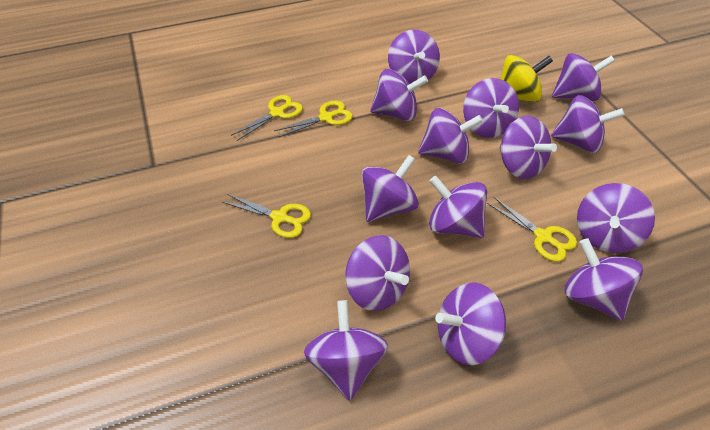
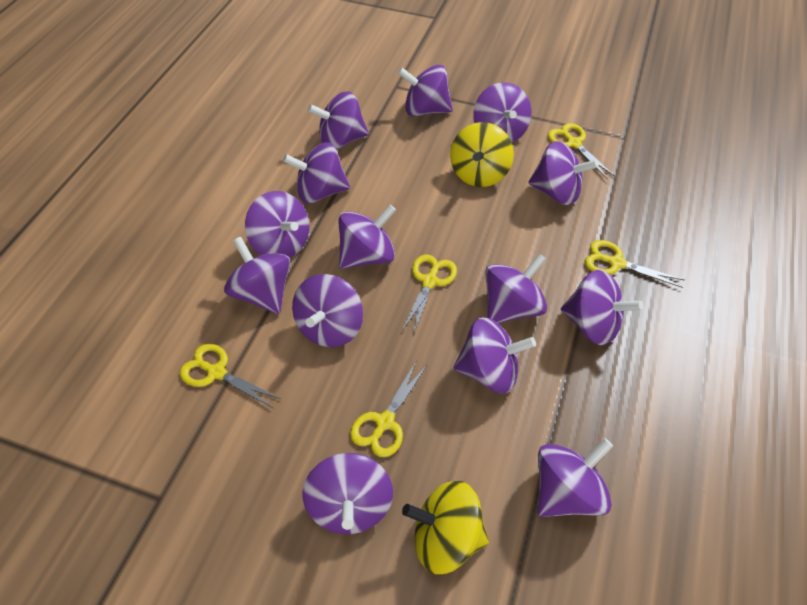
yellow scissors: [222,194,311,238] [231,95,303,141] [274,101,353,137] [487,197,577,262] = 4 -> [180,344,281,409] [350,360,427,457] [402,255,457,334] [548,123,615,179] [585,240,684,288] = 5
yellow spinning top: [500,55,553,102] = 1 -> [402,480,489,574] [450,122,514,187] = 2

